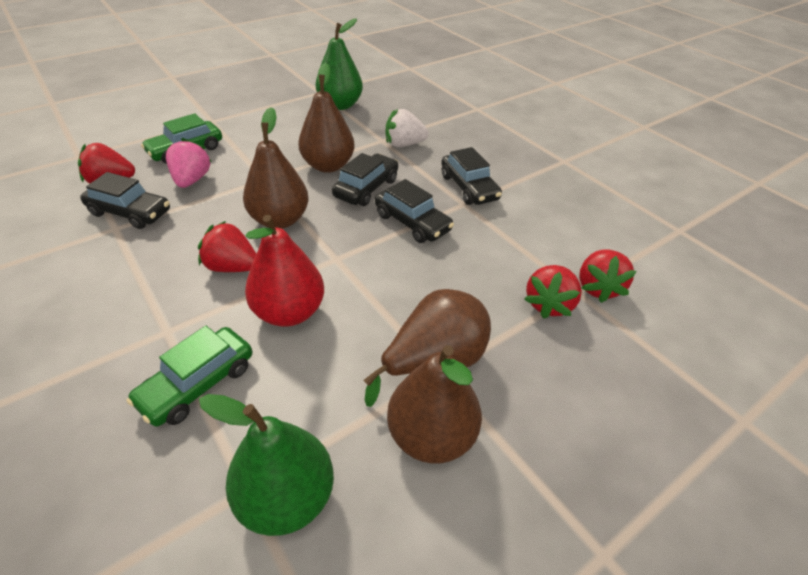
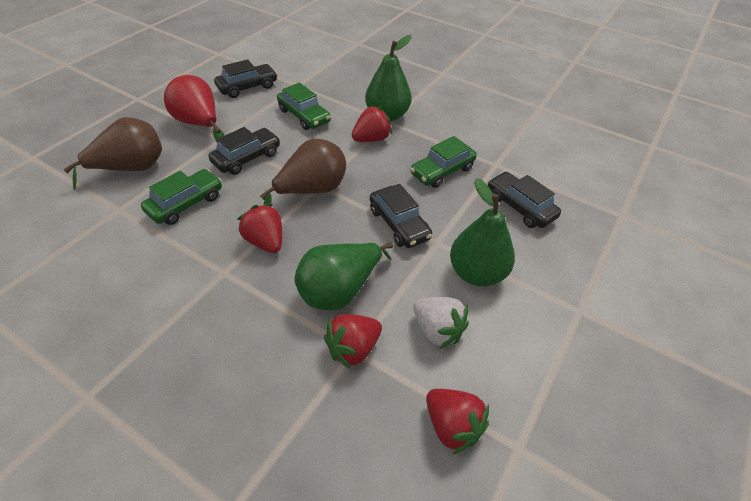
brown pear: [243,107,309,229] [298,63,355,173] [363,289,491,407] [387,345,482,464] = 4 -> [63,117,162,190] [260,139,346,205] = 2
green car: [127,326,252,427] [141,113,222,164] = 2 -> [141,169,222,225] [277,83,331,130] [410,136,477,188] = 3
green pear: [199,394,334,536] [316,18,363,110] = 2 -> [294,242,393,310] [365,35,412,121] [450,178,515,287] = 3
pink strawberry: [166,138,212,188] = 1 -> none = 0

